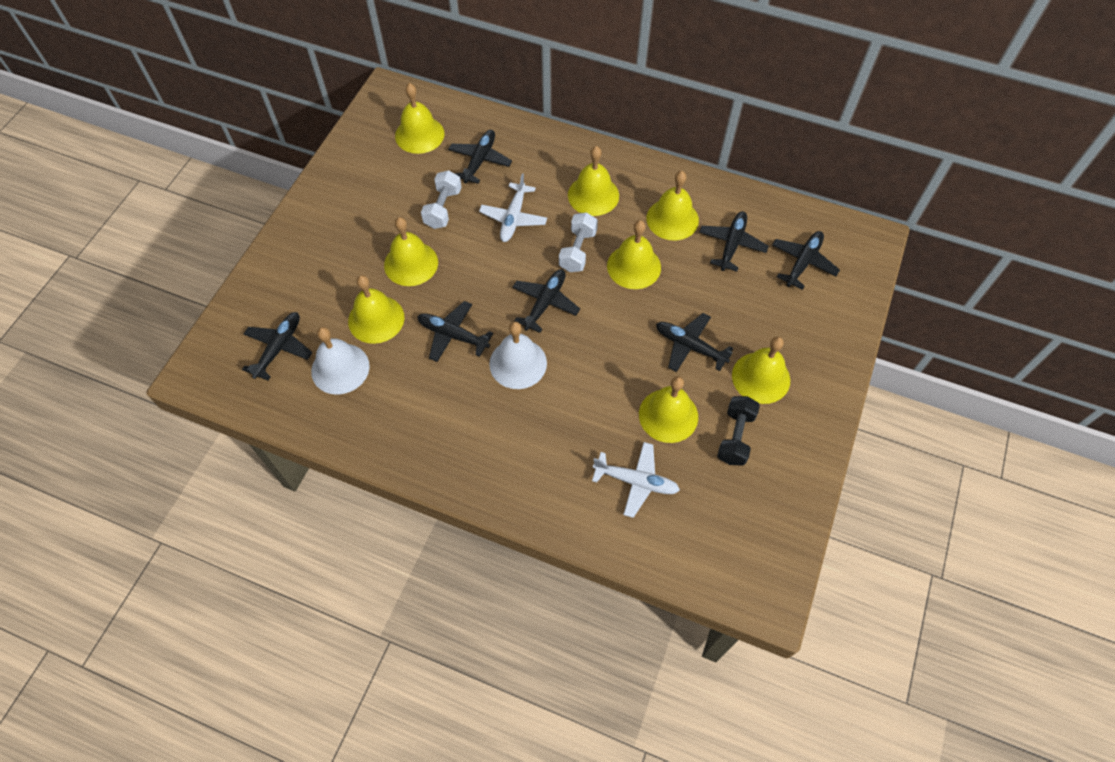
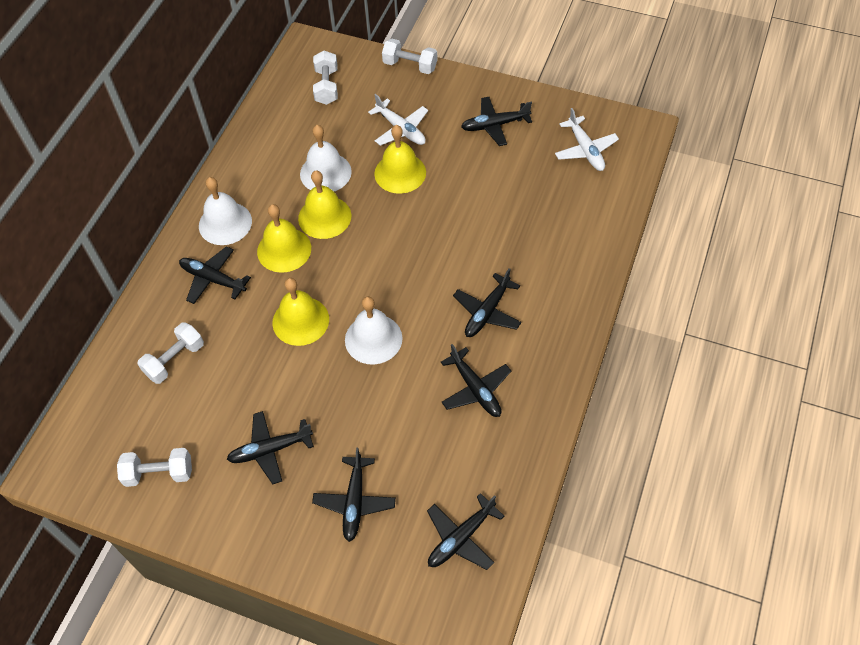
black dumbbell: [717,396,760,466] = 1 -> none = 0
white bell: [311,327,370,395] [489,322,547,389] = 2 -> [199,177,252,245] [300,125,352,191] [345,296,403,365] = 3
white dumbbell: [421,170,462,229] [559,212,598,272] = 2 -> [117,448,192,487] [137,322,204,384] [313,50,338,105] [382,38,437,74] = 4
yellow bell: [348,275,404,344] [384,217,438,286] [395,83,444,154] [568,146,619,216] [607,220,661,289] [639,376,698,443] [646,171,699,240] [732,336,790,404] = 8 -> [257,204,311,273] [273,278,329,346] [298,170,351,239] [374,125,426,194] = 4

